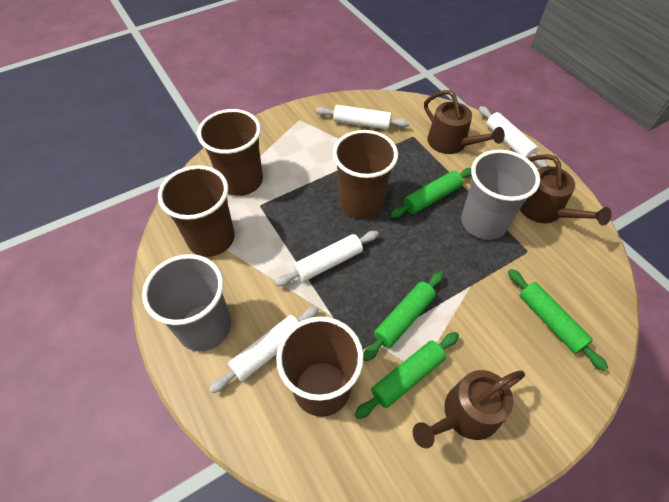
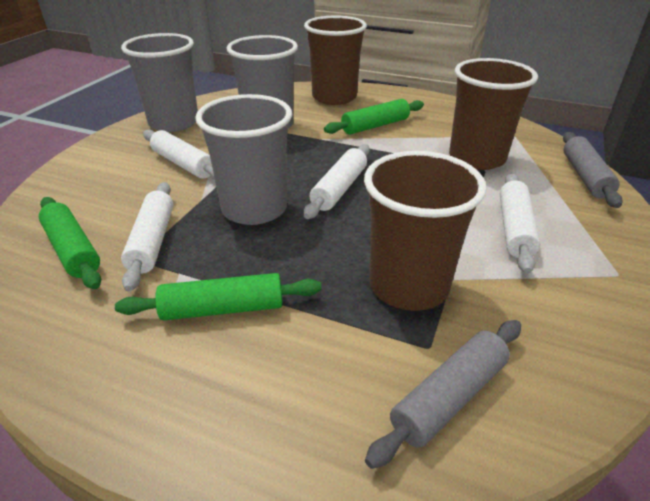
brown cup: [158,165,235,257] [197,109,263,196] [276,316,364,417] [333,130,398,219] = 4 -> [304,16,367,105] [364,151,487,311] [449,58,538,170] = 3
brown watering can: [413,370,525,448] [424,90,505,154] [520,154,612,226] = 3 -> none = 0
green rolling pin: [355,332,459,419] [364,271,444,361] [390,168,471,218] [508,269,608,371] = 4 -> [39,197,101,289] [115,273,322,321] [324,99,424,135] = 3
grey cup: [142,254,231,351] [461,150,540,240] = 2 -> [121,33,198,132] [195,94,292,225] [227,35,298,128] = 3
grey rolling pin: none = 0 -> [365,320,521,469] [563,132,623,208] = 2

